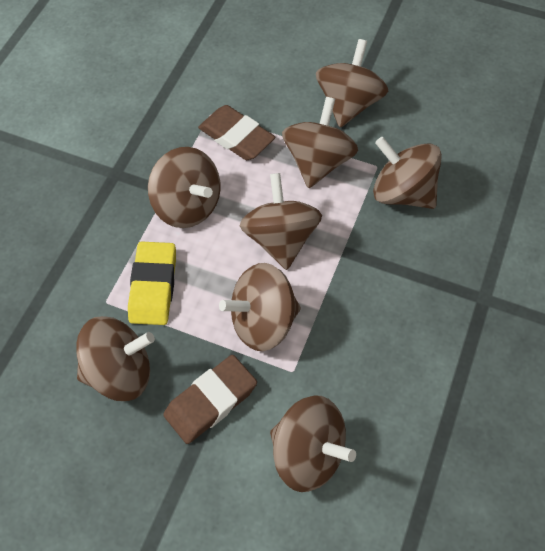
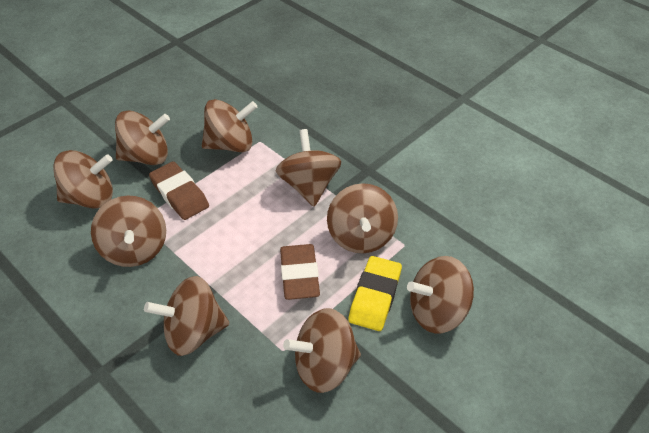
brown spinning top: [76,316,155,401] [148,147,221,228] [219,263,301,351] [239,173,322,270] [270,395,356,492] [282,97,358,188] [316,39,388,127] [373,137,442,209] = 8 -> [53,150,113,209] [91,196,166,267] [115,110,170,165] [144,276,229,356] [202,99,257,152] [275,129,341,207] [283,308,361,393] [327,183,398,253] [407,256,474,334] = 9

